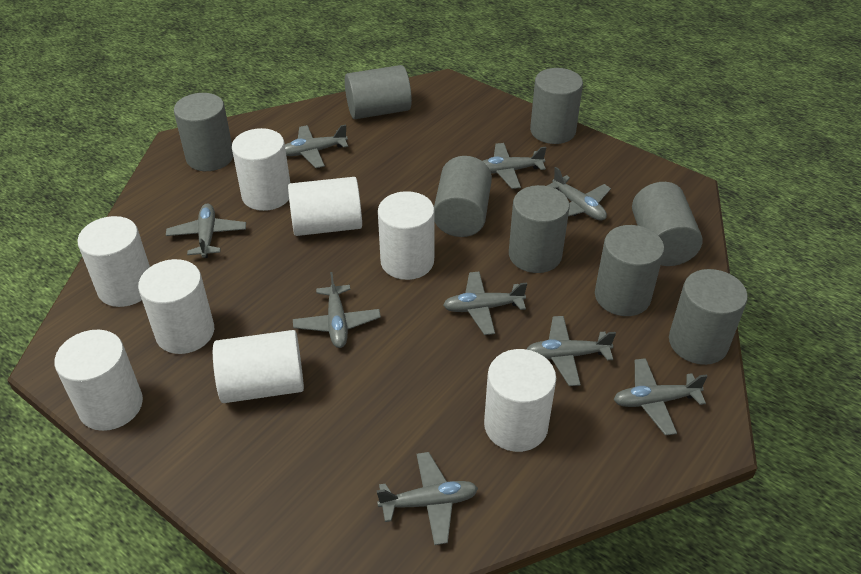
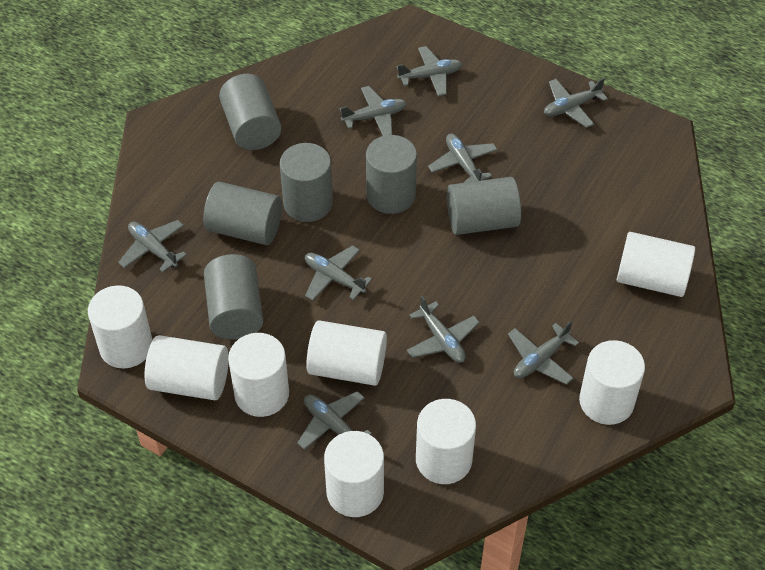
grey cylinder: [174,93,233,171] [345,65,412,119] [434,156,492,237] [509,185,570,273] [530,68,583,144] [595,225,664,316] [632,182,703,266] [669,269,748,365] = 8 -> [203,182,282,245] [204,254,264,340] [219,74,281,150] [280,143,333,222] [366,135,417,214] [447,177,521,235] = 6

